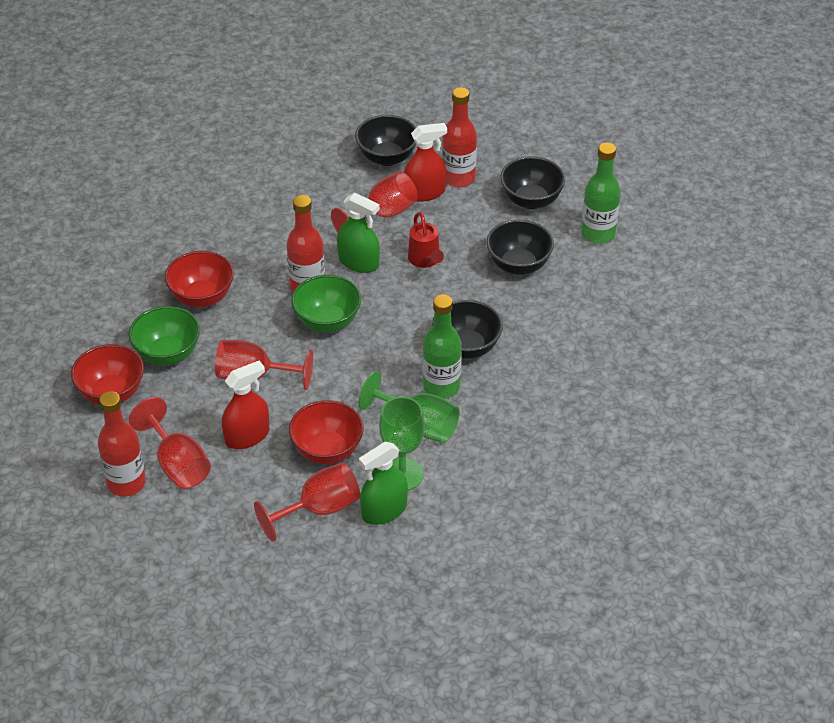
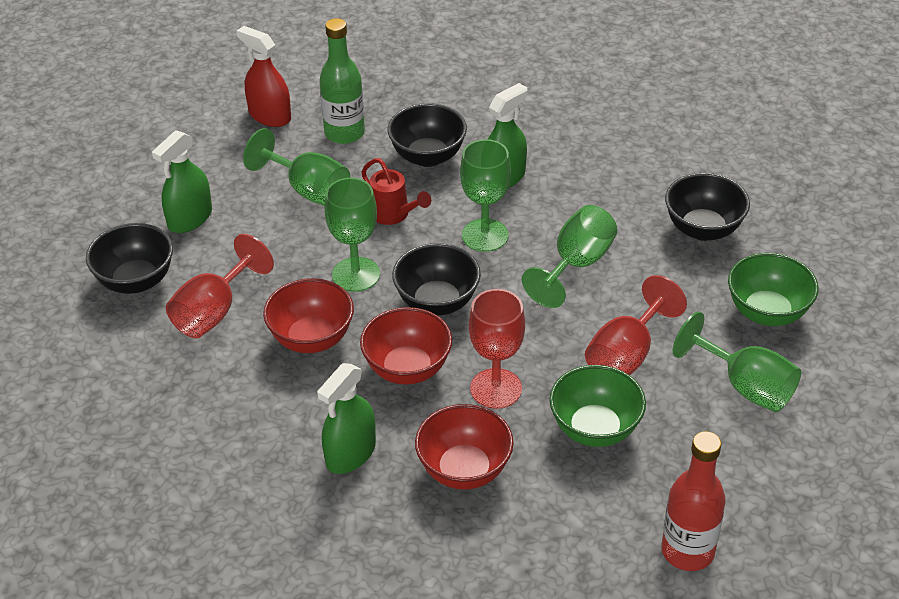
green bottle: [422,294,462,398] [581,143,621,244] = 2 -> [319,18,365,144] = 1
green goblet: [358,371,460,443] [379,397,425,490] = 2 -> [243,128,350,206] [325,178,380,292] [460,139,511,252] [522,205,618,308] [673,312,801,412] = 5
green spray bottle: [337,193,380,273] [359,442,408,525] = 2 -> [152,130,212,233] [317,363,376,474] [488,83,527,188] = 3
red bottle: [98,391,146,497] [287,195,325,292] [442,87,477,188] = 3 -> [661,431,726,571] = 1
red goblet: [129,397,211,489] [215,340,313,390] [254,463,360,542] [331,172,418,232] = 4 -> [166,234,274,338] [469,289,525,409] [585,275,687,375] = 3
red spray bottle: [222,361,269,449] [404,123,447,202] = 2 -> [237,26,291,127] = 1

